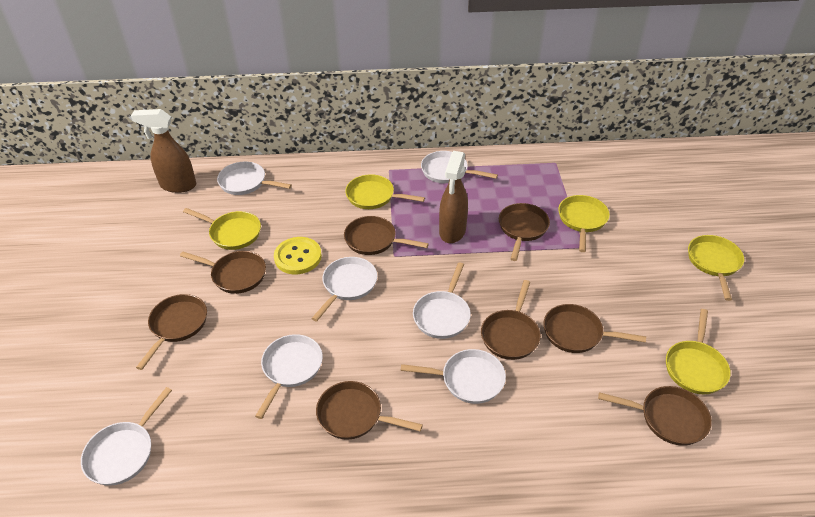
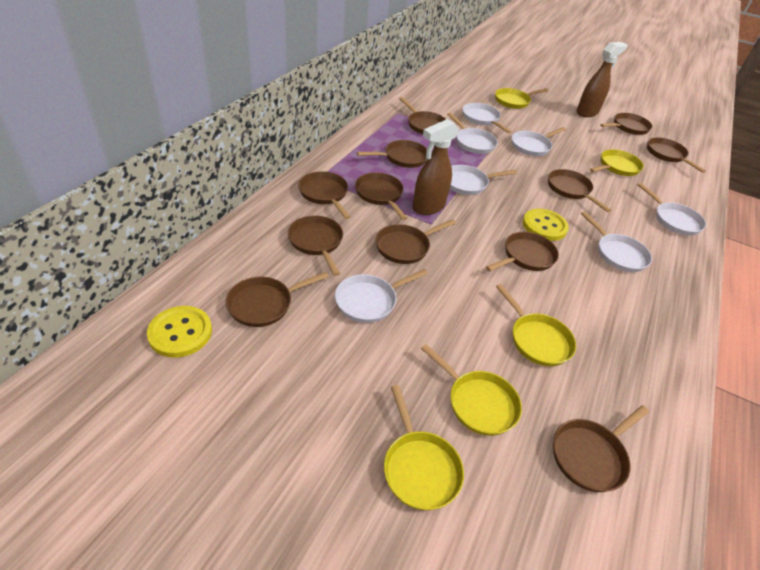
brown pan: [136,294,207,370] [180,251,266,294] [316,381,423,440] [344,216,429,255] [481,280,541,360] [499,203,550,261] [543,304,646,353] [598,386,712,446] = 8 -> [226,272,329,327] [288,216,343,276] [298,171,350,219] [355,172,407,220] [357,140,427,168] [375,219,456,264] [399,97,446,134] [486,232,559,271] [548,169,611,212] [553,405,649,492] [600,113,652,135] [647,137,706,173] = 12
yellow button: [274,237,322,274] = 1 -> [147,306,212,358] [523,208,569,241] = 2

